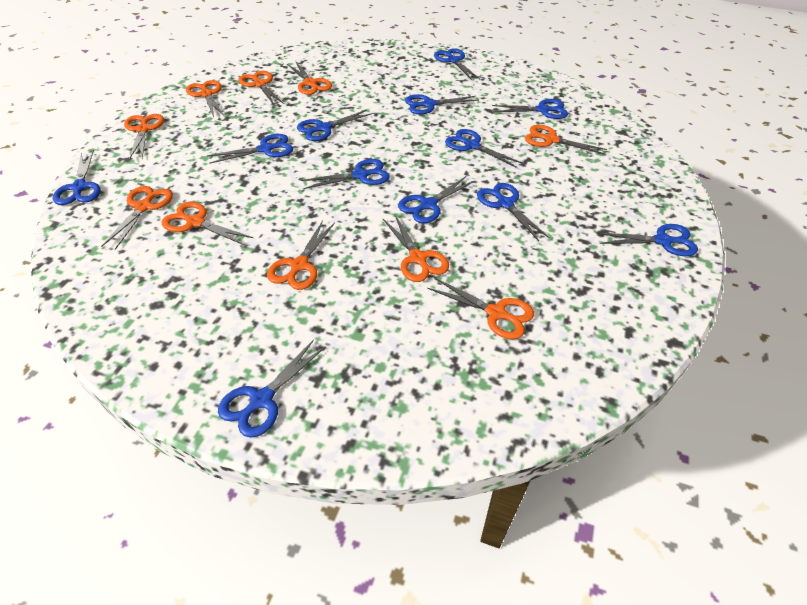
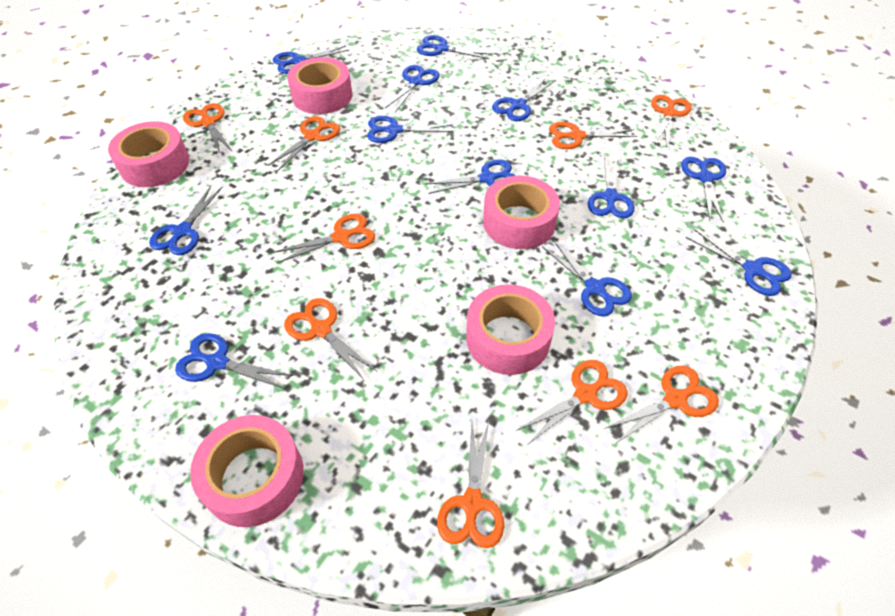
orange scissors: [101,186,173,250] [124,114,164,160] [162,202,253,245] [186,80,225,117] [238,71,284,105] [267,220,335,290] [287,62,332,95] [383,214,449,282] [427,278,534,339] [525,125,607,155] = 10 -> [183,103,233,153] [268,116,340,171] [272,214,375,263] [284,298,378,381] [437,421,504,548] [516,360,627,445] [549,122,637,149] [604,366,719,444] [651,95,692,148] = 9
pink tape: none = 0 -> [108,121,190,187] [190,415,304,527] [287,57,352,114] [466,284,555,375] [483,176,560,249] = 5

